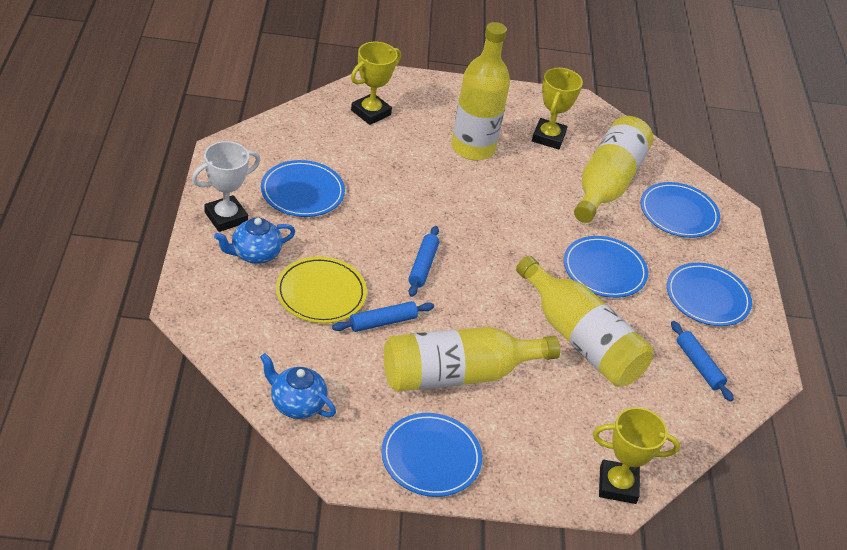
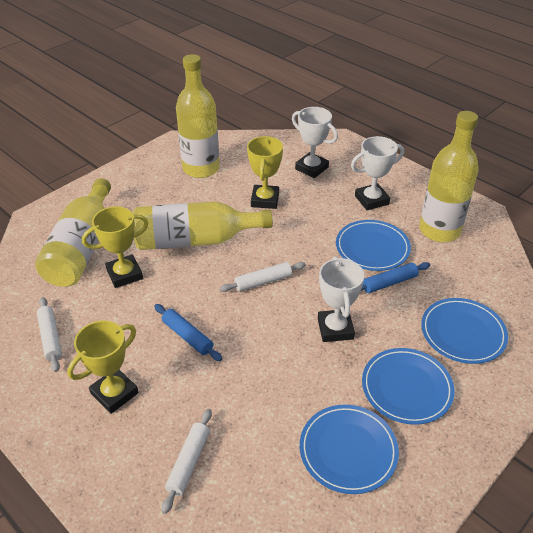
blue plate: [261,160,345,217] [381,413,482,497] [564,236,648,298] [641,182,720,238] [667,263,752,326] = 5 -> [300,405,399,494] [336,220,411,271] [362,348,455,425] [421,298,508,364] = 4
blue rolling pin: [332,301,434,332] [408,226,439,297] [671,321,734,402] = 3 -> [154,304,222,361] [361,262,430,293] = 2
blue teapot: [214,217,295,264] [260,353,336,419] = 2 -> none = 0
white rolling pin: none = 0 -> [37,297,62,372] [162,409,212,514] [219,262,306,292] = 3
white trophy: [192,141,260,232] = 1 -> [292,107,338,178] [318,256,365,342] [351,136,404,210] = 3
yellow plate: [276,256,367,323] = 1 -> none = 0

